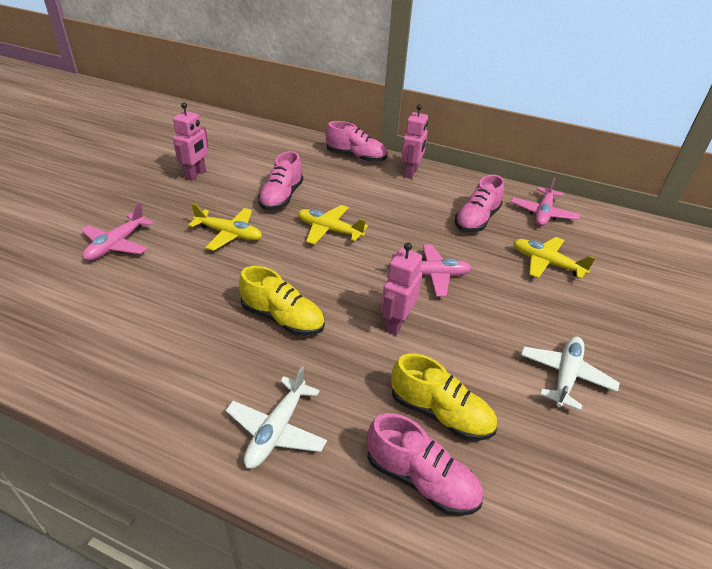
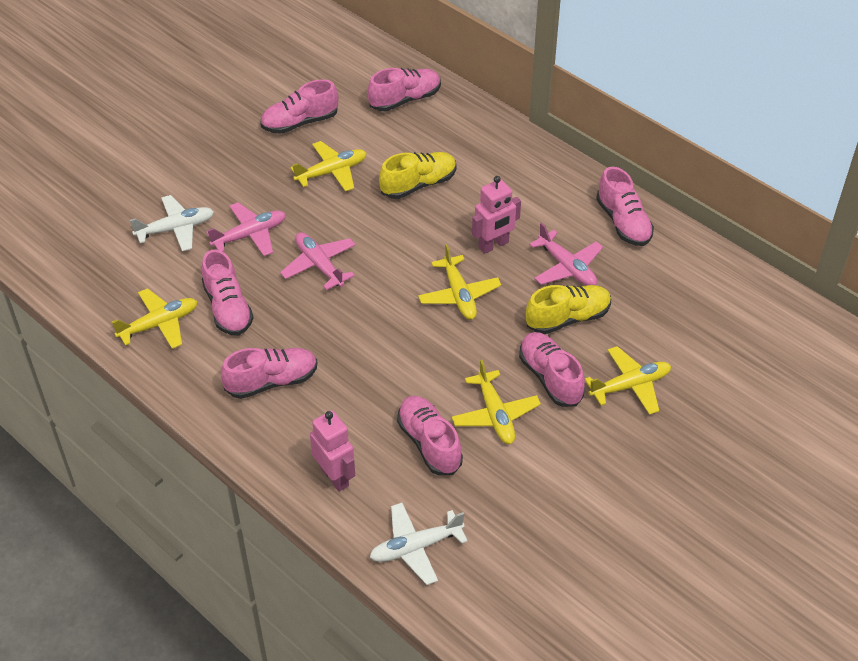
pink robot: [173,103,208,181] [381,242,422,335] [401,104,428,179] = 3 -> [310,411,355,492] [472,176,521,254] = 2
pink shoe: [258,151,303,210] [326,121,387,162] [367,413,483,516] [455,175,504,232] = 4 -> [202,249,254,335] [221,348,317,399] [260,79,338,134] [368,68,441,111] [397,396,463,475] [519,332,585,407] [596,167,654,246] = 7
yellow plane: [188,203,262,251] [298,205,368,245] [513,237,596,279] = 3 -> [112,288,198,349] [290,141,367,192] [418,244,501,320] [452,360,541,444] [585,346,671,415] = 5

